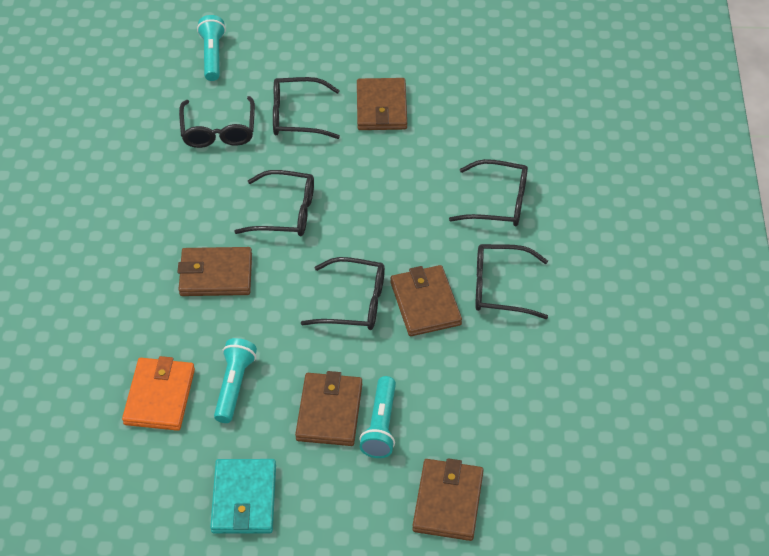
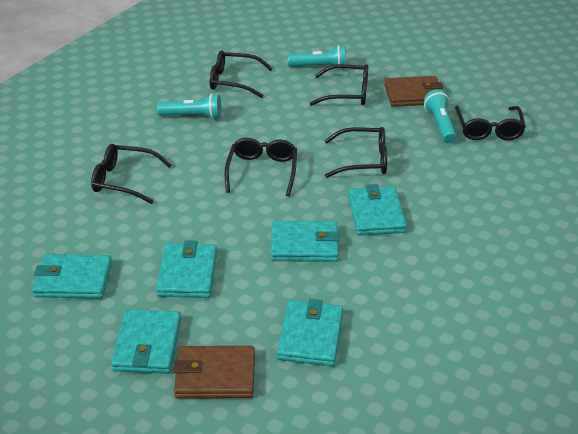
brown wallet: [178,247,252,296] [295,371,362,446] [357,78,407,130] [390,265,462,336] [412,458,484,541] = 5 -> [173,346,255,399] [384,76,443,107] = 2
orange wallet: [122,356,195,431] = 1 -> none = 0
turquoise wallet: [210,459,276,534] = 1 -> [32,254,112,299] [111,309,181,374] [156,240,217,298] [271,221,340,262] [277,299,343,366] [348,184,407,236] = 6

